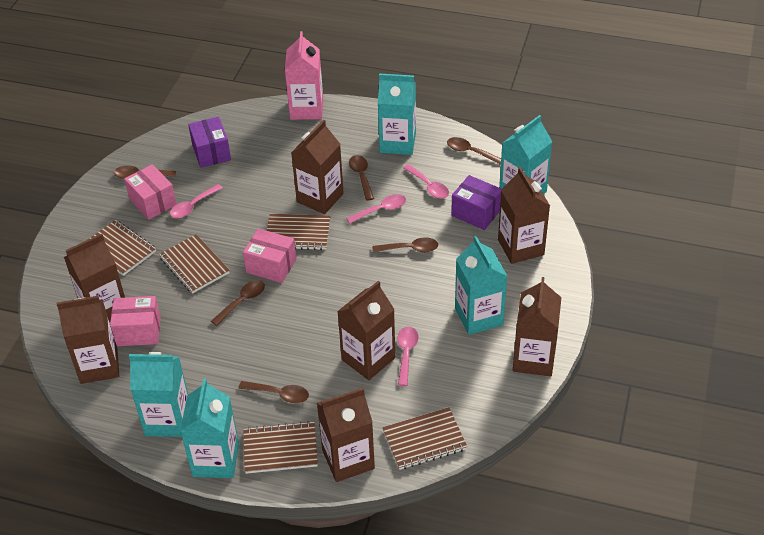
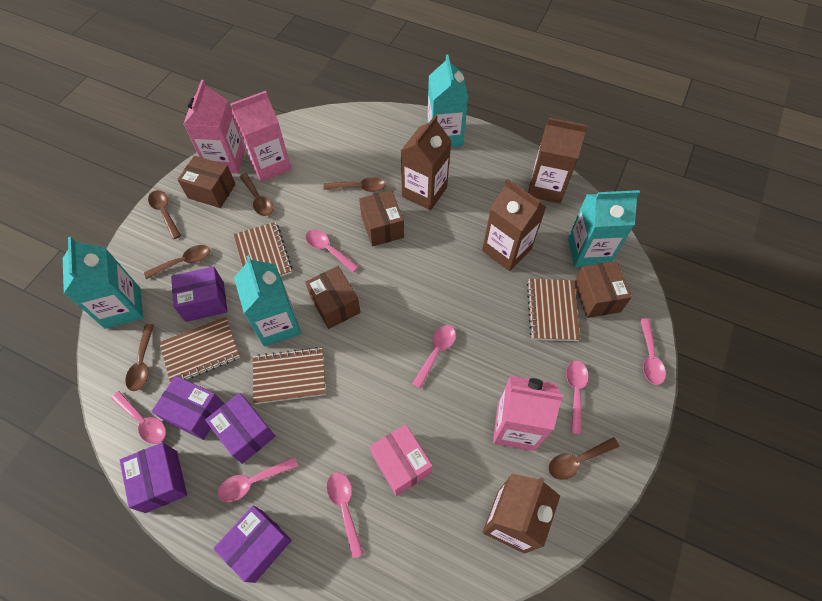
brown box: none = 0 -> [177,156,236,208] [305,266,361,329] [359,190,404,246] [574,261,632,318] = 4
brown carton: [57,296,119,384] [64,233,125,322] [291,120,344,214] [317,388,375,482] [337,281,395,380] [498,167,550,264] [513,277,562,376] = 7 -> [401,115,451,210] [482,179,546,271] [482,474,560,554] [528,118,588,204] = 4
brown notebook: [88,220,156,276] [159,234,230,294] [243,421,318,474] [267,214,330,250] [382,407,467,470] = 5 -> [159,316,240,383] [233,222,292,277] [253,347,326,404] [527,279,580,341] = 4
pink box: [110,296,161,346] [124,164,177,220] [243,228,296,283] = 3 -> [370,424,432,496] = 1
pink carton: [285,31,323,120] = 1 -> [183,80,245,174] [230,91,291,182] [493,376,563,451] = 3
pink spoon: [170,184,223,218] [346,194,406,223] [397,327,419,386] [403,164,449,199] = 4 -> [111,391,166,444] [218,457,298,502] [306,230,359,272] [327,472,363,558] [412,325,456,389] [566,361,588,435] [640,318,666,385] = 7
purple box: [188,117,231,168] [451,175,501,230] = 2 -> [120,442,187,513] [151,376,225,440] [171,266,228,322] [205,393,275,464] [213,505,292,583] = 5
turquoise carton: [129,352,188,437] [180,379,239,478] [378,73,416,155] [455,236,507,335] [499,115,552,194] = 5 -> [63,237,143,329] [234,255,301,347] [427,55,469,147] [568,190,640,268] = 4

